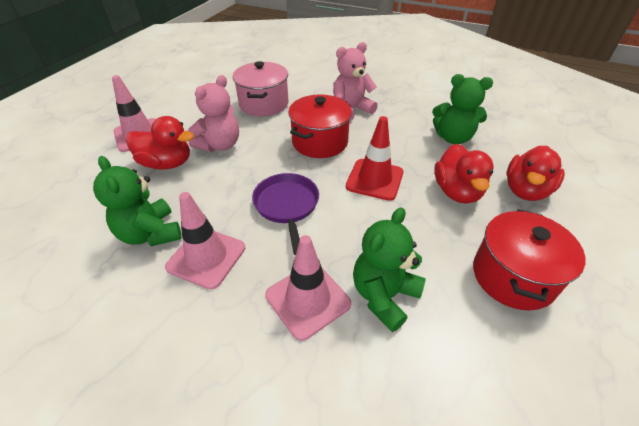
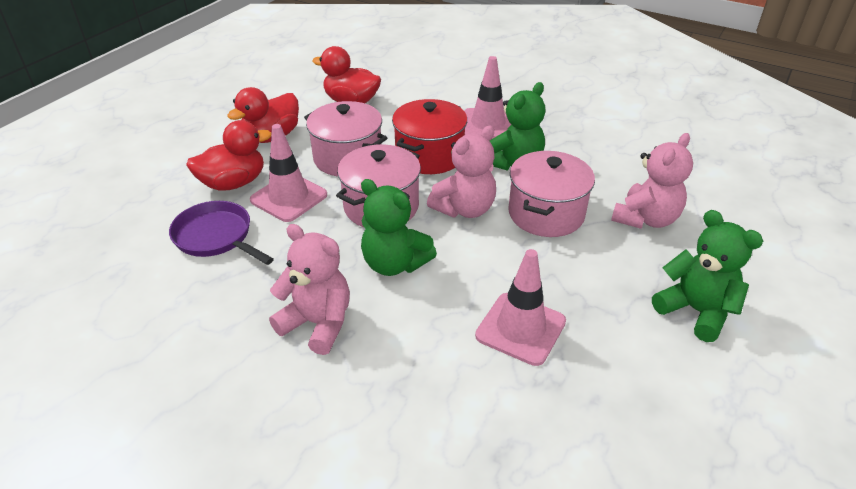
pink pot: [233,61,288,116] = 1 -> [304,101,387,176] [336,144,421,227] [508,151,595,237] = 3
pink teddy bear: [188,75,239,152] [333,42,378,121] = 2 -> [269,224,350,355] [427,126,496,218] [611,133,693,229] = 3
red pot: [288,94,352,158] [473,209,585,311] = 2 -> [392,99,467,174] = 1
red traffic cone: [346,116,404,201] = 1 -> none = 0

